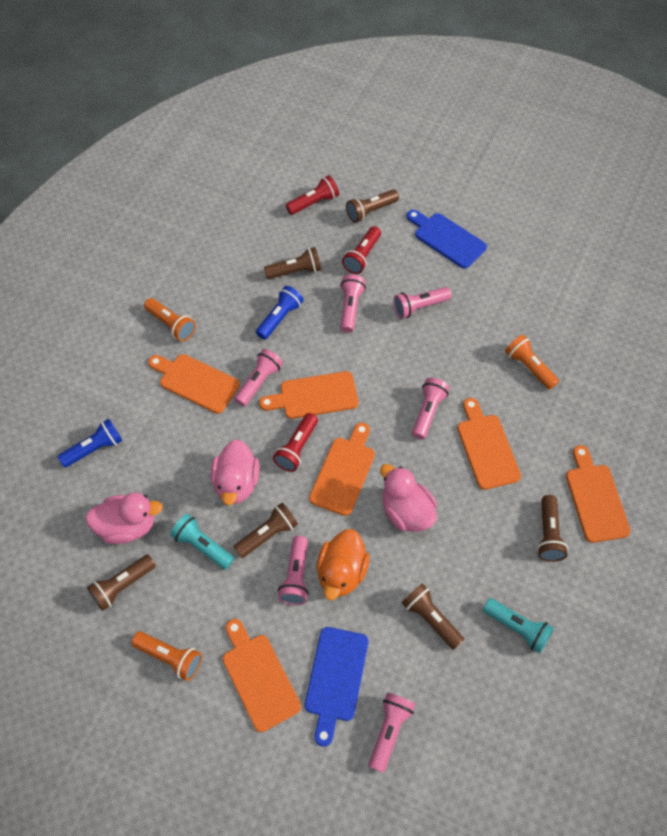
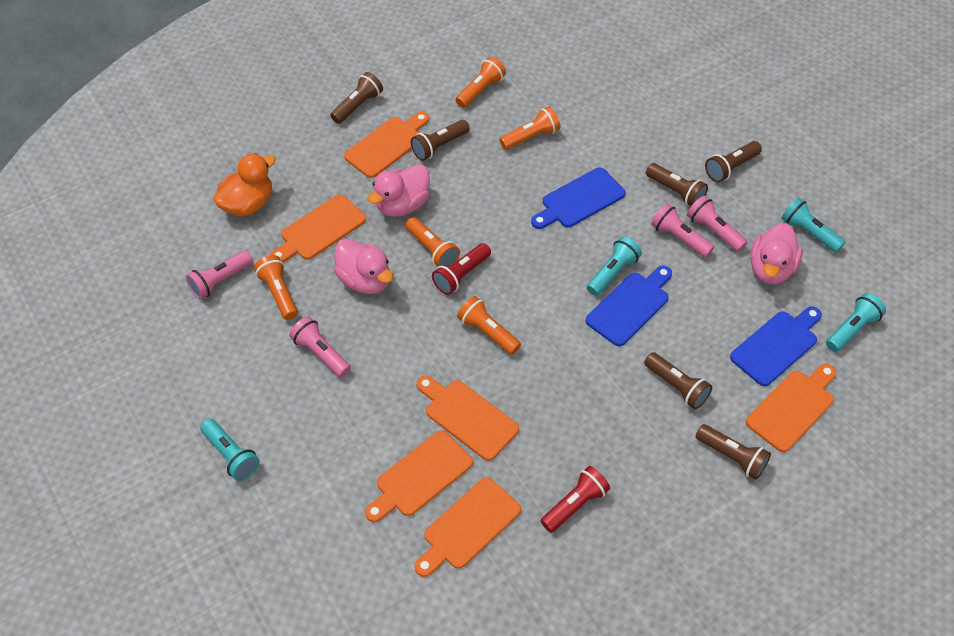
blue cutting board: [305,627,368,747] [407,210,487,268] = 2 -> [531,167,626,229] [585,265,672,346] [730,306,822,386] = 3
blue flashlight: [58,419,122,467] [256,286,304,340] = 2 -> none = 0
orange flashlight: [131,631,202,681] [144,298,196,341] [505,335,559,390] = 3 -> [254,255,298,320] [405,217,460,266] [456,57,506,108] [457,296,521,355] [499,107,560,150] = 5
pink flashlight: [234,349,283,407] [278,536,309,605] [340,274,366,333] [369,693,415,773] [393,287,452,319] [412,378,450,440] = 6 -> [186,251,253,300] [289,316,351,377] [651,203,714,258] [687,195,747,252] = 4
red flashlight: [273,413,318,472] [286,175,339,215] [342,226,381,274] = 3 -> [432,243,491,295] [541,466,610,533] = 2
turquoise flashlight: [170,514,234,570] [483,598,554,653] = 2 -> [200,419,260,481] [587,236,642,296] [781,198,845,253] [826,293,886,352] = 4

